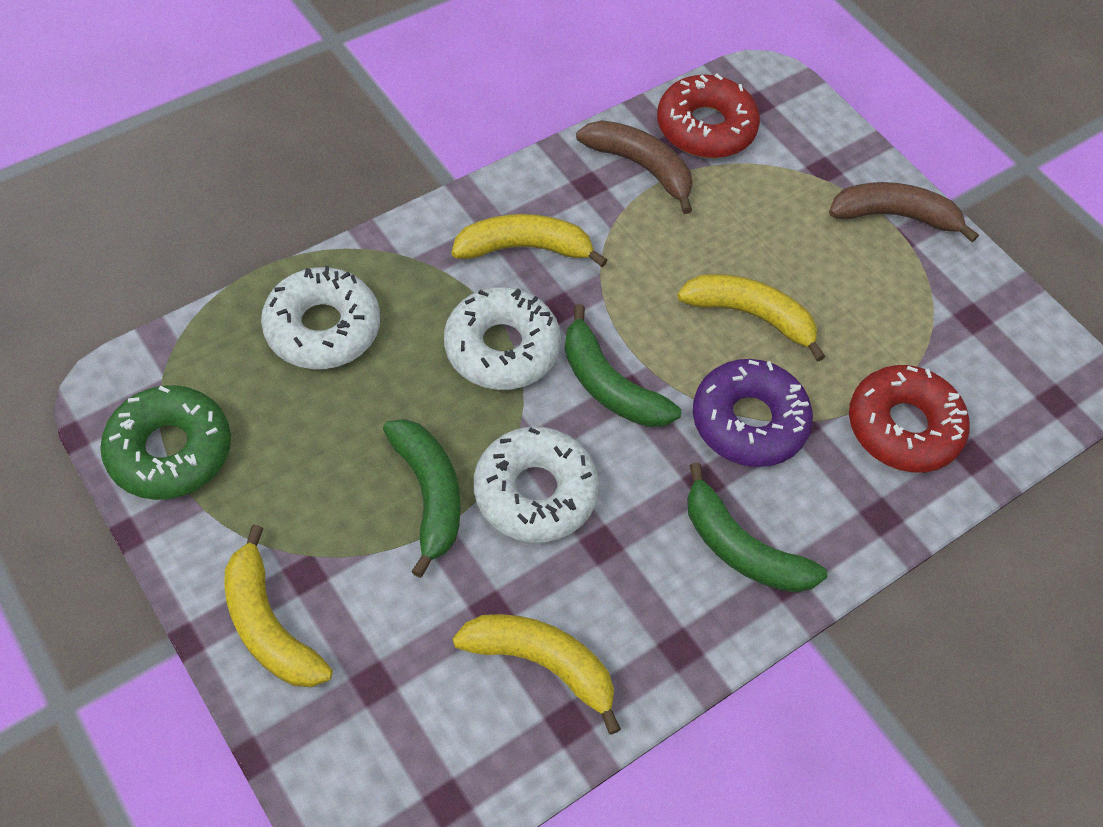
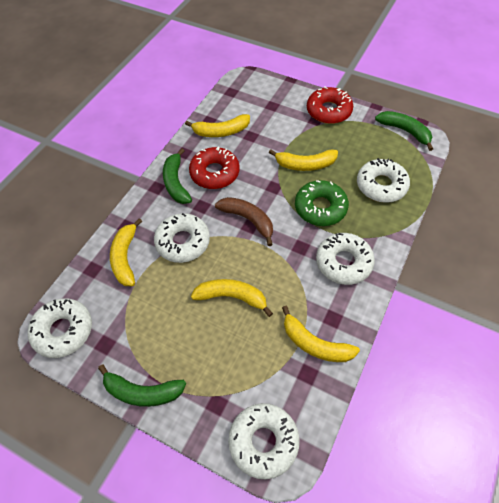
brown banana: [576,120,693,214] [829,182,979,242] = 2 -> [215,197,273,246] = 1
purple donut: [693,359,813,467] = 1 -> none = 0
white donut: [261,266,380,369] [444,287,561,390] [474,427,599,543] = 3 -> [28,298,92,358] [154,213,210,263] [228,403,299,480] [316,233,375,285] [357,158,410,203] = 5
yellow banana: [224,525,333,687] [452,214,608,267] [453,614,621,735] [677,274,826,362] = 4 -> [110,218,142,286] [185,114,250,137] [191,279,273,317] [269,149,338,171] [282,306,360,362] = 5

